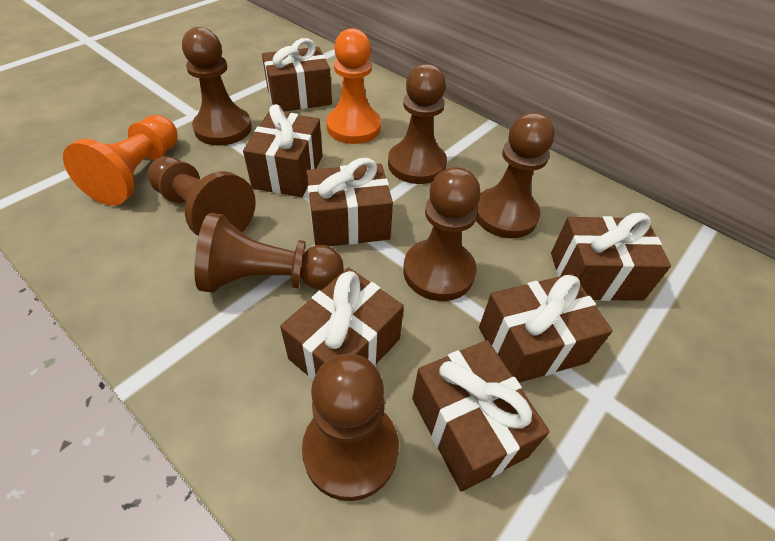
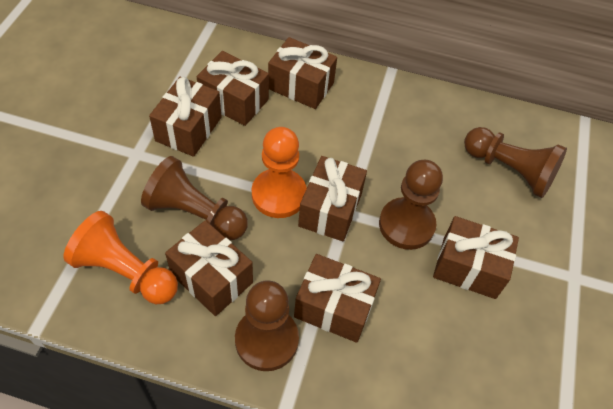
brown pawn: [147,157,256,236] [182,27,252,146] [194,213,344,293] [302,354,399,501] [388,64,447,184] [403,167,481,301] [476,113,555,238] = 7 -> [141,156,248,240] [235,280,299,371] [379,160,443,250] [464,127,567,198] = 4

